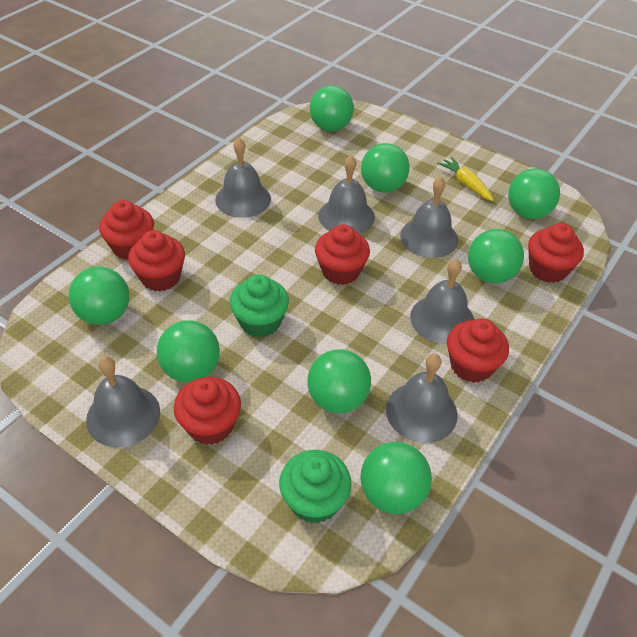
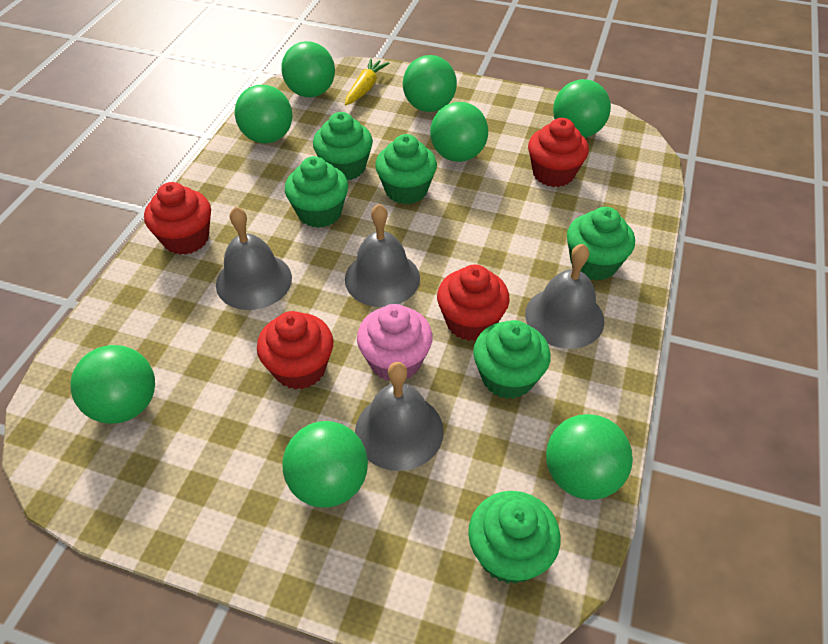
green cupcake: [230,274,289,337] [279,450,352,524] = 2 -> [285,156,348,228] [313,112,373,180] [375,134,437,204] [468,491,561,584] [473,320,551,399] [567,207,635,281] = 6
grey bell: [86,357,160,447] [215,138,271,218] [319,156,375,234] [386,353,458,443] [400,177,458,258] [410,259,474,344] = 6 -> [216,207,292,310] [345,204,420,307] [355,362,444,471] [525,244,604,349] = 4
pink cupcake: none = 0 -> [357,304,432,381] = 1
red cupcake: [99,200,154,260] [128,230,185,291] [174,377,241,445] [315,224,370,285] [447,318,509,383] [528,223,584,283] = 6 -> [144,182,211,255] [257,311,333,390] [437,265,510,341] [528,118,589,187] = 4

